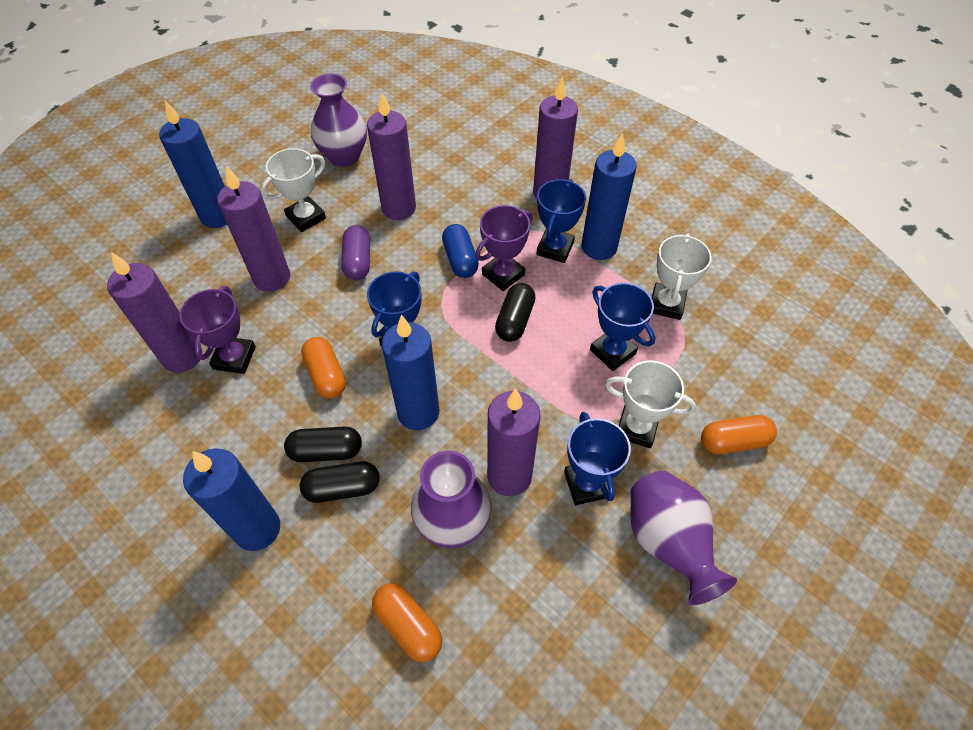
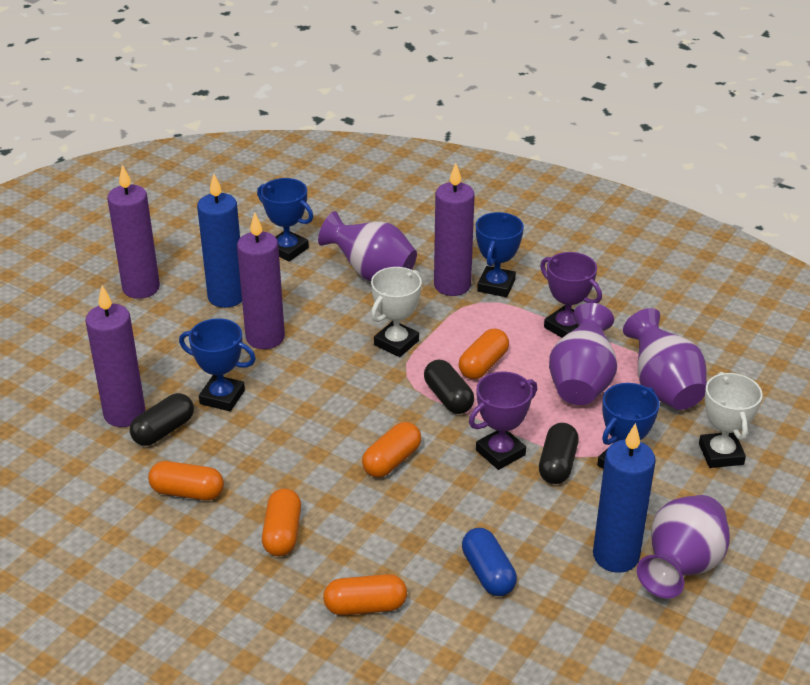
blue candle: [159,100,227,228] [183,448,280,551] [381,315,439,430] [582,133,637,260] = 4 -> [197,174,242,308] [593,423,656,573] = 2
orange capsule: [301,337,346,399] [372,583,442,662] [701,415,777,454] = 3 -> [148,461,224,500] [262,489,301,556] [323,574,407,615] [362,422,422,478] [458,329,509,379] = 5
purple candle: [107,252,202,373] [217,166,290,292] [367,93,416,220] [487,389,540,496] [533,77,578,199] = 5 -> [85,286,146,427] [107,165,160,299] [237,213,285,349] [434,163,475,296] = 4
purple capsule: [341,225,370,280] = 1 -> none = 0
purple vase: [310,73,367,167] [411,451,491,548] [630,471,737,605] = 3 -> [318,211,417,281] [549,303,617,405] [623,308,707,410] [637,495,730,598] = 4
white trophy: [261,148,326,232] [605,361,696,448] [652,234,711,320] = 3 -> [371,267,422,357] [699,372,762,468] = 2

